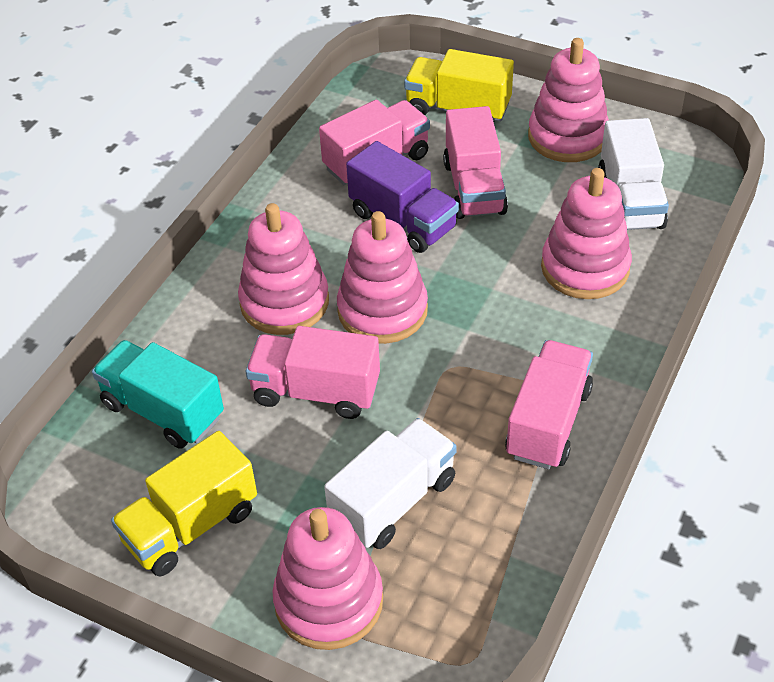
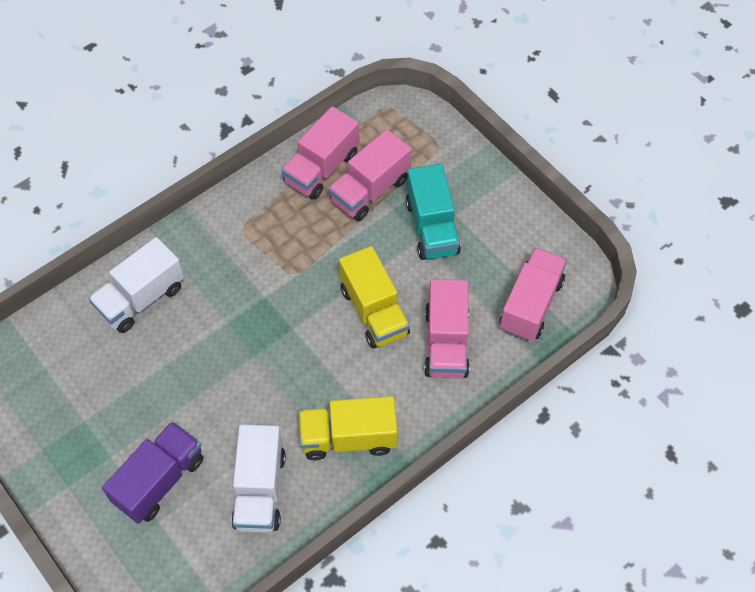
pink stacking toy: [238,203,329,335] [272,507,383,650] [337,211,428,344] [528,38,609,162] [541,168,632,299] = 5 -> none = 0

